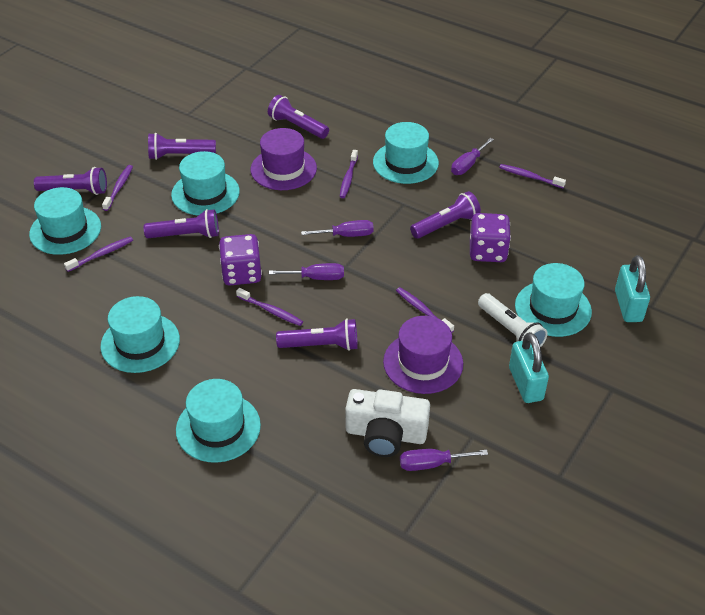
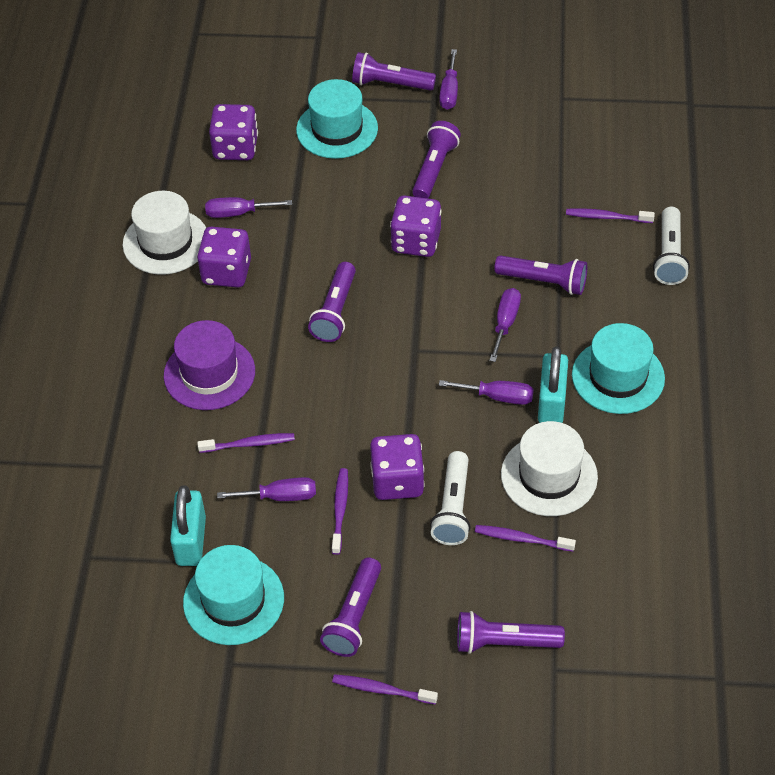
purple dice: [219,234,262,285] [470,213,511,262] = 2 -> [197,227,251,288] [209,104,258,160] [370,434,425,500] [390,195,442,257] = 4
purple hat: [251,128,317,190] [383,316,463,394] = 2 -> [164,320,255,410] = 1
purple screwdriver: [269,263,344,280] [301,220,374,237] [400,449,488,471] [451,138,494,175] = 4 -> [205,197,292,218] [217,477,316,501] [439,49,458,110] [439,380,534,405] [489,288,521,362] = 5
purple toothbrush: [64,236,133,272] [102,165,133,211] [236,288,303,326] [340,150,358,198] [396,287,454,333] [499,164,566,188] = 6 -> [197,433,295,453] [332,468,348,555] [332,674,438,704] [475,525,576,552] [566,208,655,223] = 5
turquoise hat: [29,187,101,255] [100,296,180,373] [171,151,240,216] [176,379,261,463] [373,122,439,184] [515,263,592,337] = 6 -> [183,545,284,645] [296,79,378,159] [572,323,665,414] = 3
white camera: [345,389,430,457] = 1 -> none = 0
white flashlight: [478,293,548,348] = 1 -> [430,451,471,545] [653,207,690,285] = 2
white hat: none = 0 -> [123,191,206,275] [501,421,598,516] = 2

